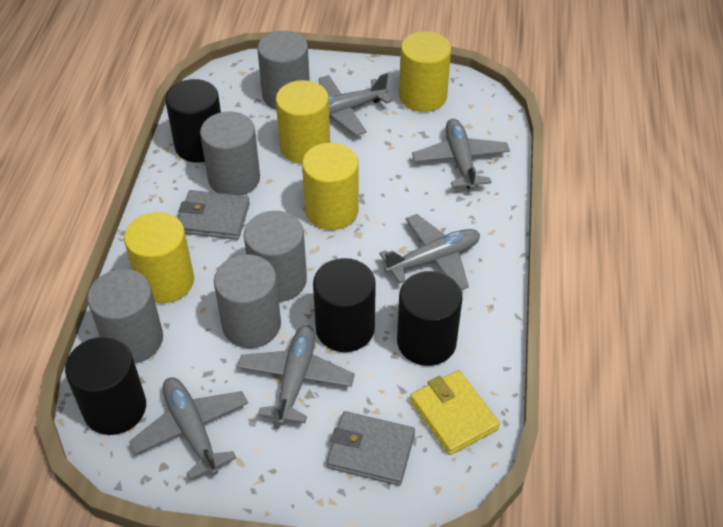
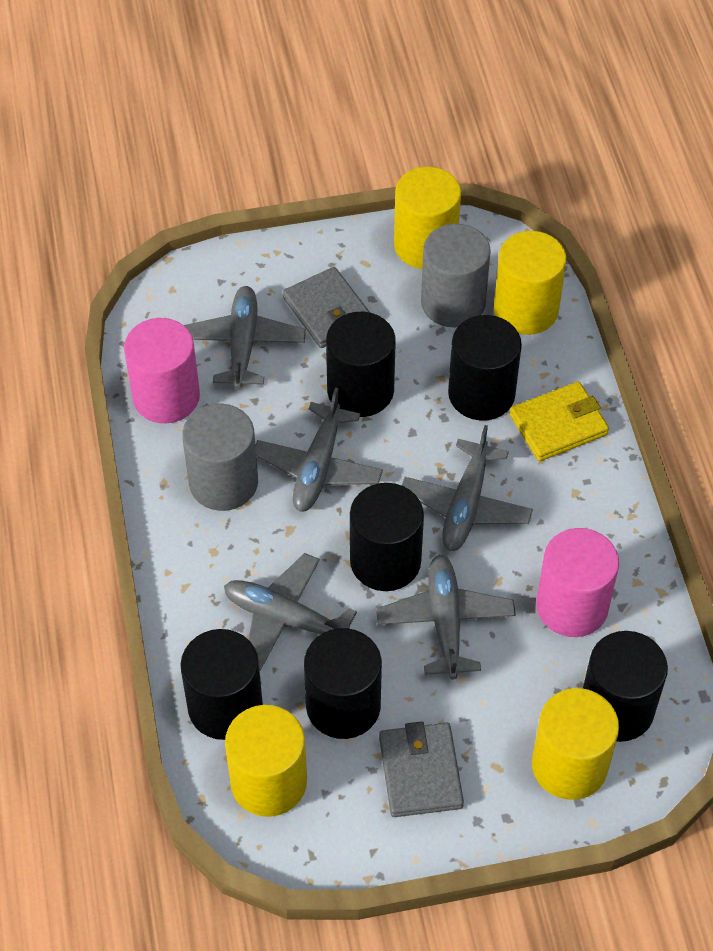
black cylinder: [65,337,146,435] [165,79,221,163] [313,258,376,352] [397,271,463,366] = 4 -> [180,629,263,740] [304,628,382,739] [326,312,396,417] [350,483,424,591] [448,315,522,421] [583,631,668,742] = 6
grey cylinder: [87,269,163,363] [200,112,260,196] [214,254,281,348] [244,211,307,302] [257,31,310,110] = 5 -> [182,404,258,511] [421,224,491,327] = 2
pink cylinder: none = 0 -> [124,318,200,423] [536,528,619,637] = 2

